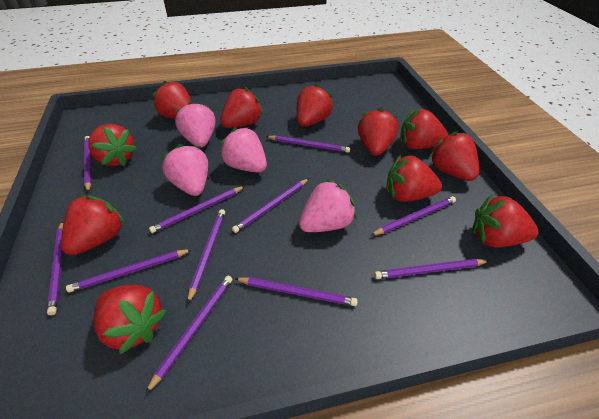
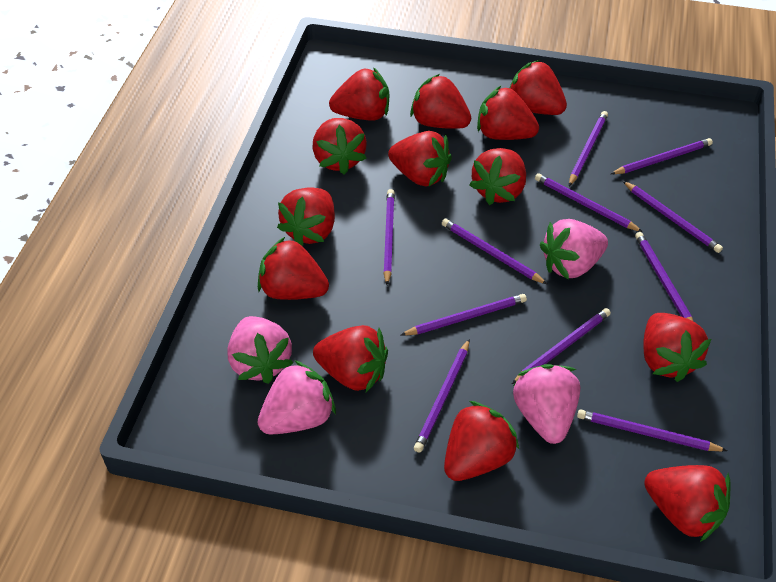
red strawberry: [61,196,125,255] [88,124,137,166] [94,285,166,354] [152,81,191,119] [220,87,263,128] [297,84,333,127] [358,108,399,156] [386,155,442,202] [400,109,448,149] [429,131,479,181] [472,194,539,247] = 11 -> [258,237,329,300] [277,187,335,246] [312,118,367,174] [313,325,388,392] [329,67,389,121] [388,131,452,186] [410,74,471,129] [444,401,519,481] [469,148,526,205] [477,85,539,140] [510,60,567,115] [643,313,711,382] [644,465,731,542] = 13

